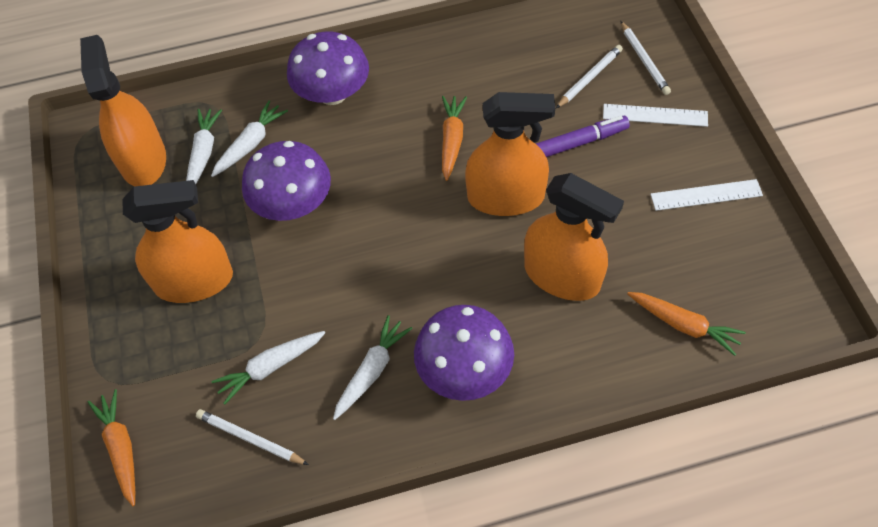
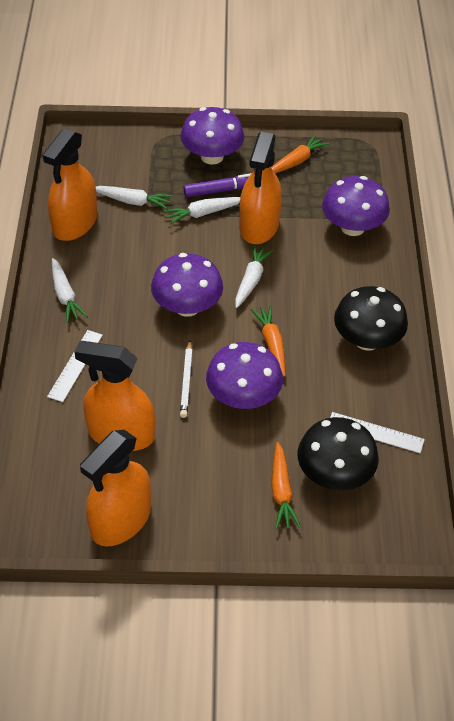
black mushroom: none = 0 -> [298,417,379,490] [334,286,408,351] = 2
purple mushroom: [242,141,331,221] [287,31,369,105] [414,305,514,401] = 3 -> [151,253,223,317] [180,107,244,165] [206,342,283,409] [322,176,390,236] = 4
white pencil: [196,409,309,465] [556,45,623,108] [621,21,671,95] = 3 -> [180,340,193,418] = 1

